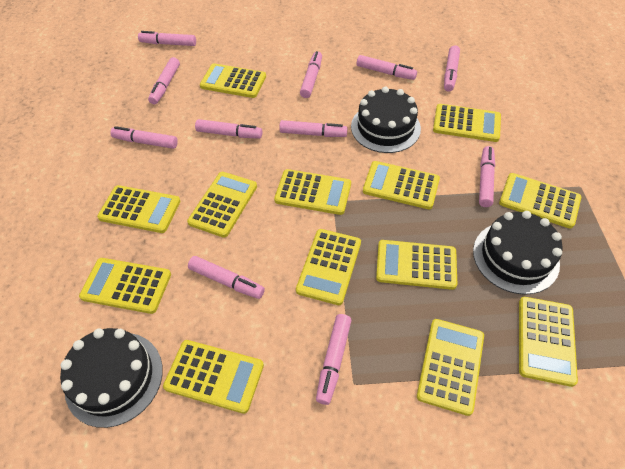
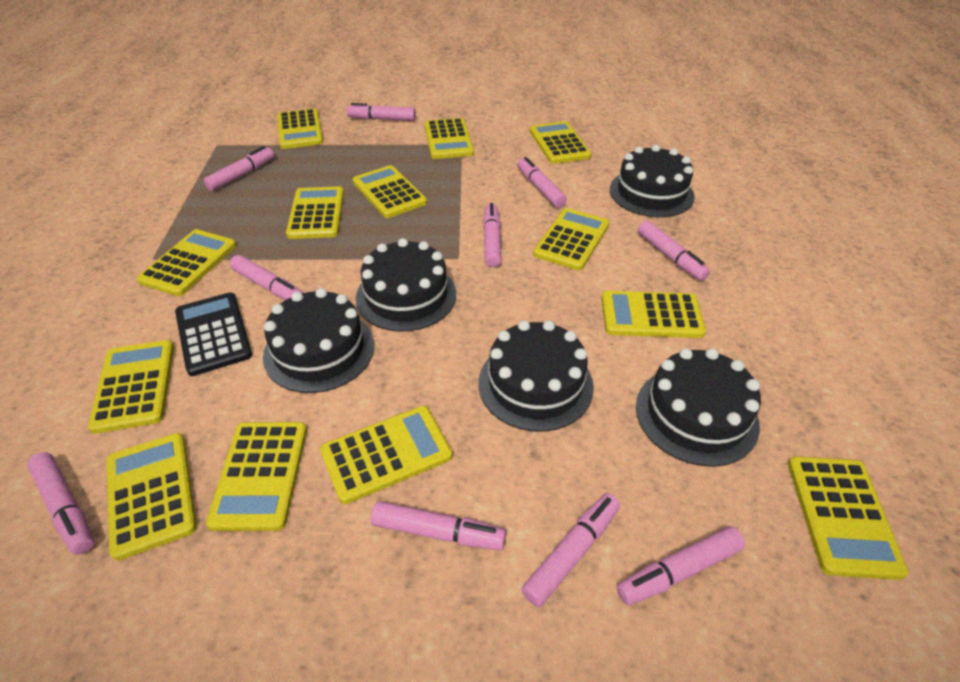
black cake: [60,328,163,428] [351,87,421,153] [473,211,563,295] = 3 -> [263,288,374,393] [356,238,456,332] [478,320,594,432] [610,145,695,217] [636,348,761,467] = 5
black calculator: none = 0 -> [175,292,252,376] = 1
pink marker: [110,126,178,149] [138,31,196,46] [148,57,180,104] [188,256,265,299] [195,119,262,139] [279,120,347,137] [300,51,322,98] [316,314,351,405] [357,55,417,80] [444,46,460,91] [479,146,495,207] = 11 -> [27,452,94,555] [203,146,274,191] [230,255,304,300] [347,103,416,121] [371,501,506,550] [483,203,502,267] [517,157,567,208] [521,493,620,607] [617,526,745,606] [638,221,710,281] = 10

